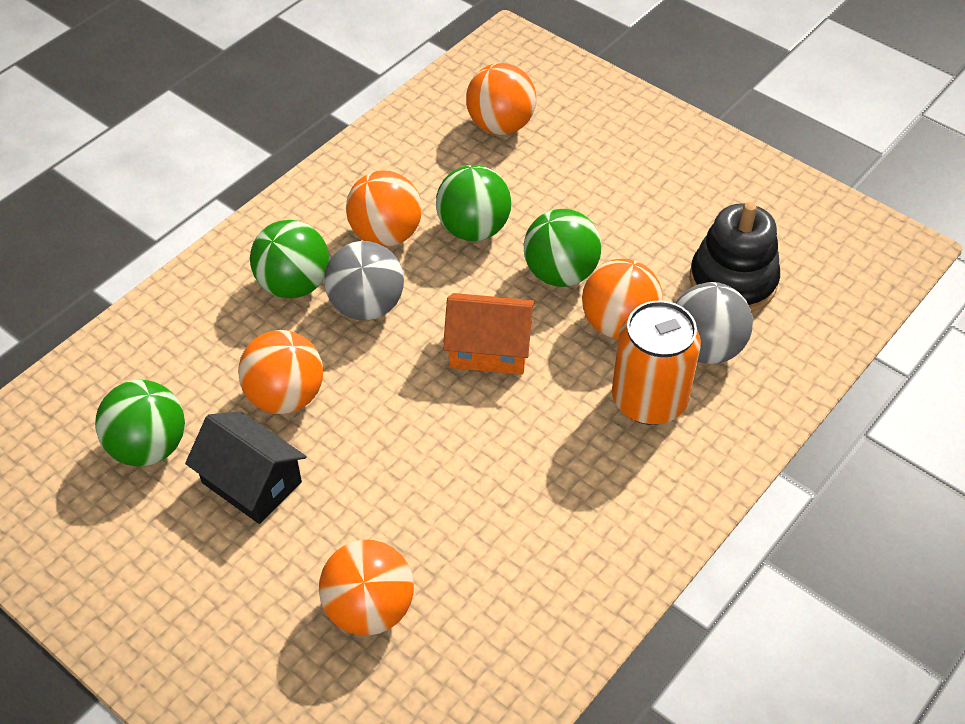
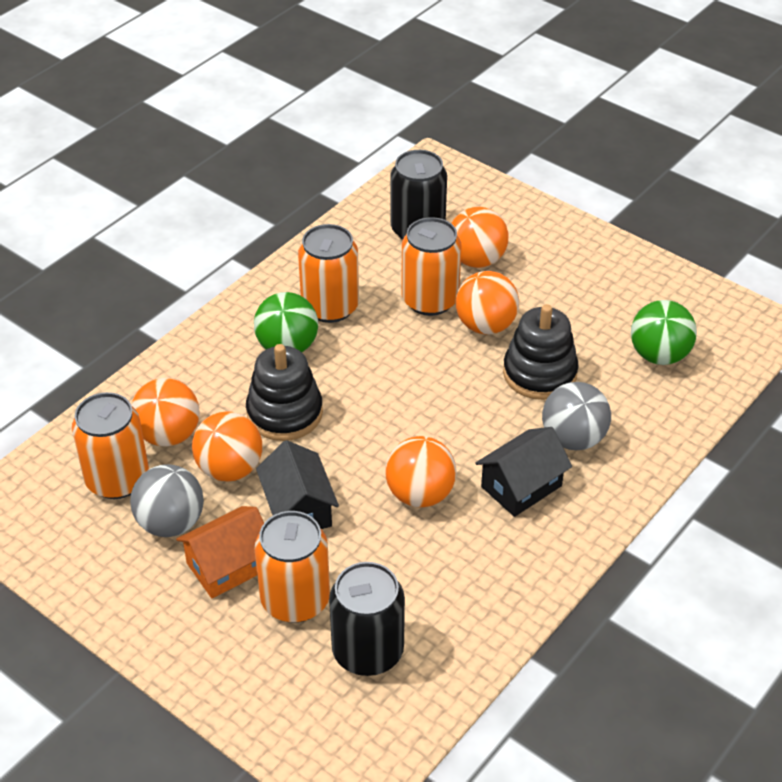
black can: none = 0 -> [329,562,405,676] [391,150,447,240] = 2
black house: [185,412,306,524] = 1 -> [256,440,339,529] [475,427,572,517] = 2
black stacking toy: [690,202,780,312] = 1 -> [246,344,323,441] [503,304,579,400] = 2
green ball: [95,380,185,467] [250,220,329,299] [436,165,511,241] [524,209,601,287] = 4 -> [254,292,318,352] [631,300,697,365] = 2
orange can: [612,301,701,425] = 1 -> [72,392,149,499] [255,511,330,623] [298,224,359,323] [401,217,462,316] = 4

